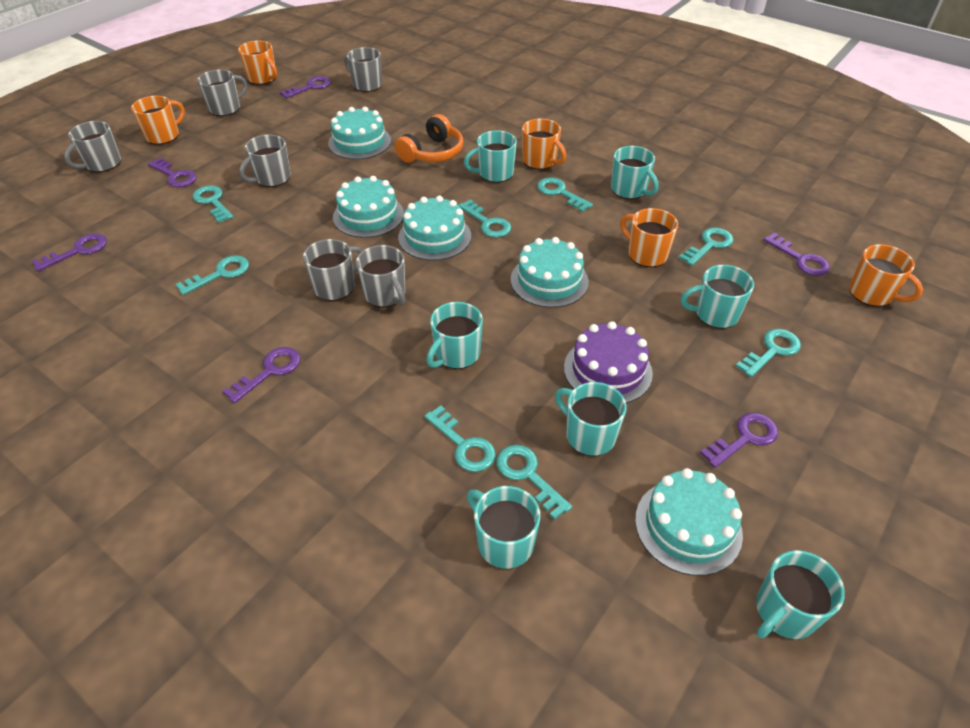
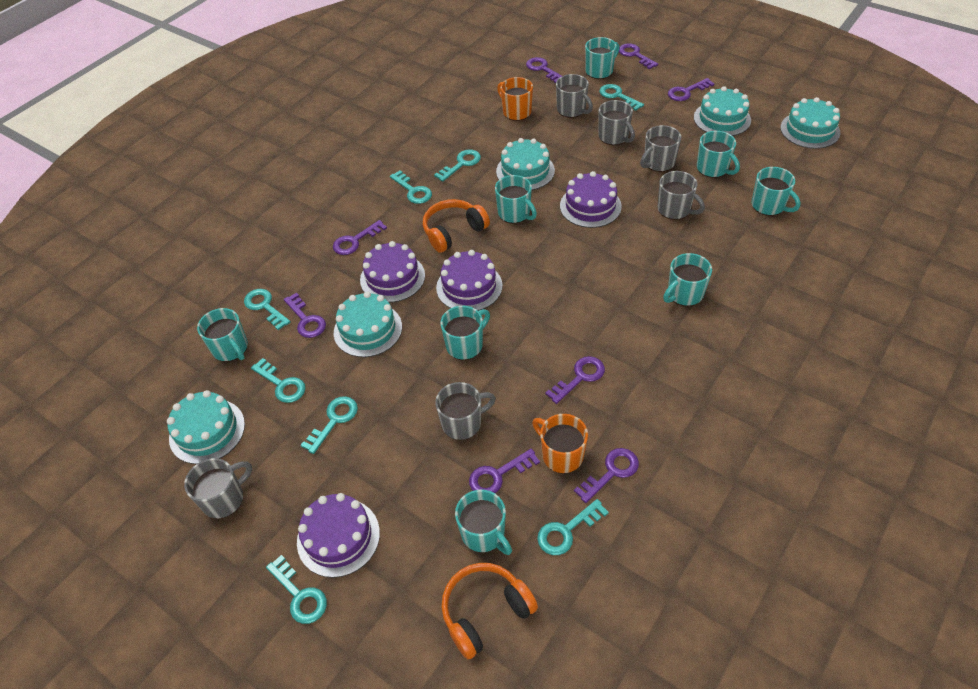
orange headphones: [395,114,463,163] = 1 -> [423,199,490,253] [442,563,538,659] = 2
orange mug: [131,96,185,145] [238,41,277,85] [522,119,566,170] [620,208,678,267] [849,244,923,307] = 5 -> [497,77,533,121] [532,414,588,474] = 2
purple cake: [564,321,653,403] = 1 -> [297,493,380,578] [360,241,425,302] [436,250,503,311] [560,171,622,228] = 4
purple key: [32,233,107,271] [148,158,196,187] [222,347,301,403] [280,76,331,99] [700,413,778,468] [763,233,830,276] = 6 -> [284,293,326,338] [333,220,387,255] [469,448,540,493] [526,57,562,83] [545,356,605,404] [574,448,639,503] [619,43,658,69] [668,78,715,101] = 8
turquoise mug: [426,302,483,369] [464,131,517,183] [467,486,541,569] [555,382,627,456] [611,146,658,199] [681,265,754,329] [756,550,845,639] = 7 -> [197,308,248,362] [440,306,490,360] [455,490,512,555] [495,175,537,224] [585,37,619,79] [663,253,712,306] [697,131,740,178] [752,167,800,216] = 8

